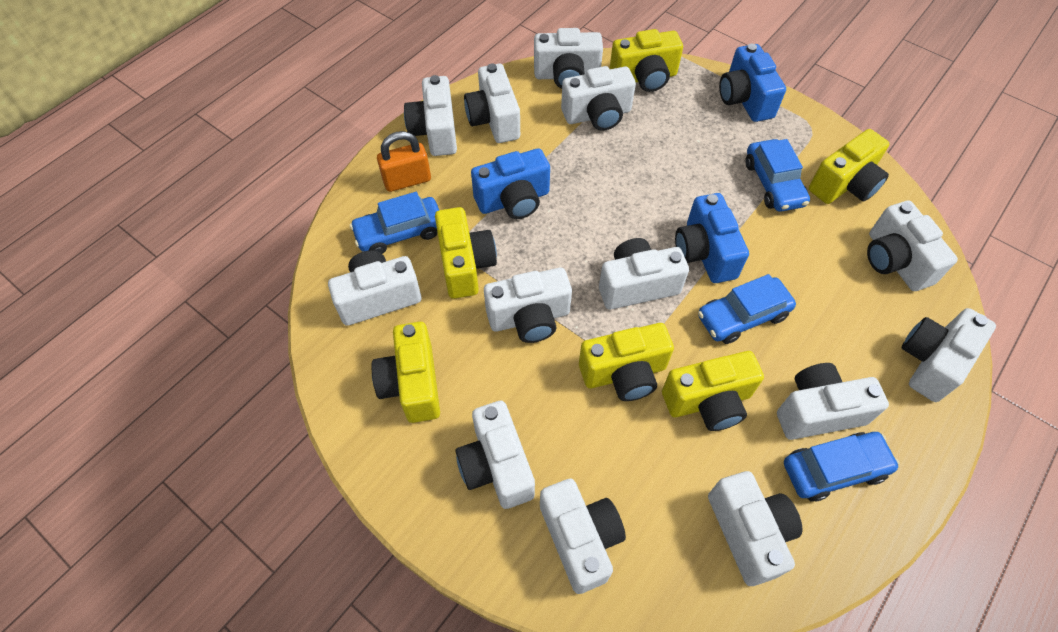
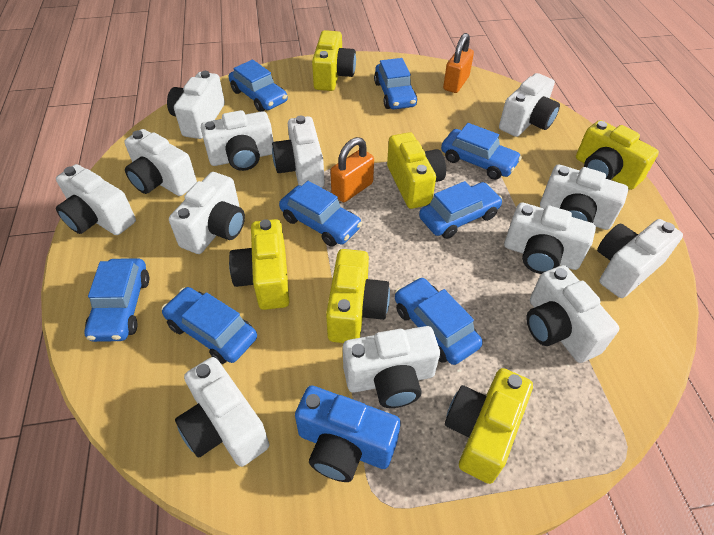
blue camera: [471,148,550,219] [675,193,749,283] [719,44,786,122] = 3 -> [295,386,401,482] = 1
blue car: [350,192,439,254] [698,274,796,344] [745,139,810,212] [784,432,900,502] = 4 -> [84,258,149,342] [162,287,257,364] [229,60,288,112] [279,181,362,247] [374,58,417,109] [395,277,483,365] [419,181,503,239] [441,123,522,180] = 8
orange padlock: [377,131,431,192] = 1 -> [331,137,374,202] [443,33,474,93] = 2

